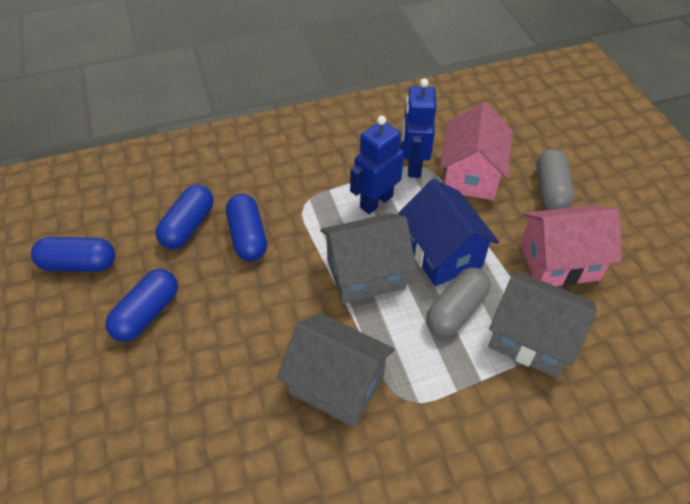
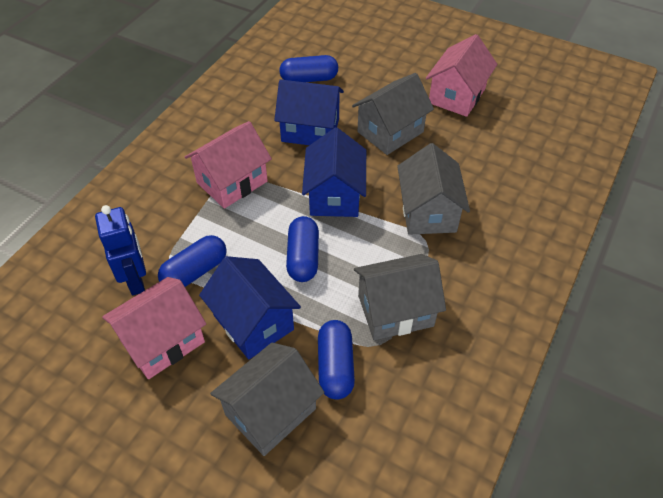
blue house: [398,179,499,286] = 1 -> [199,256,301,360] [274,79,344,145] [302,127,366,217] = 3
blue robot: [350,116,404,214] [403,78,436,178] = 2 -> [95,205,146,295] = 1
grey capsule: [426,268,490,337] [536,149,574,210] = 2 -> none = 0
grey house: [277,313,395,428] [320,213,416,304] [489,271,597,378] = 3 -> [210,343,324,456] [352,73,434,155] [354,254,446,340] [397,143,470,235] = 4
pink house: [440,102,512,200] [520,205,622,286] = 2 -> [102,277,206,379] [185,121,272,209] [426,34,498,117] = 3

